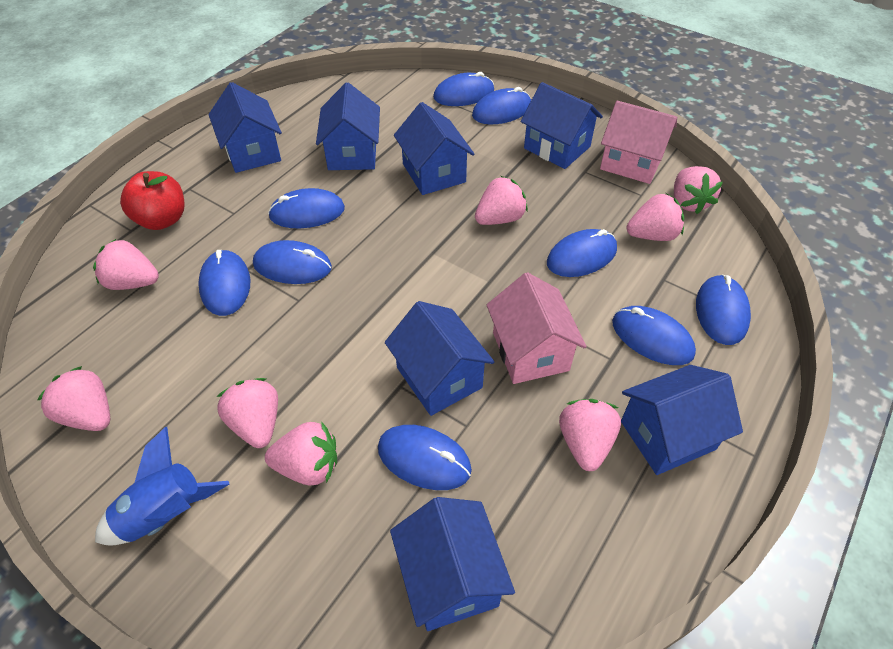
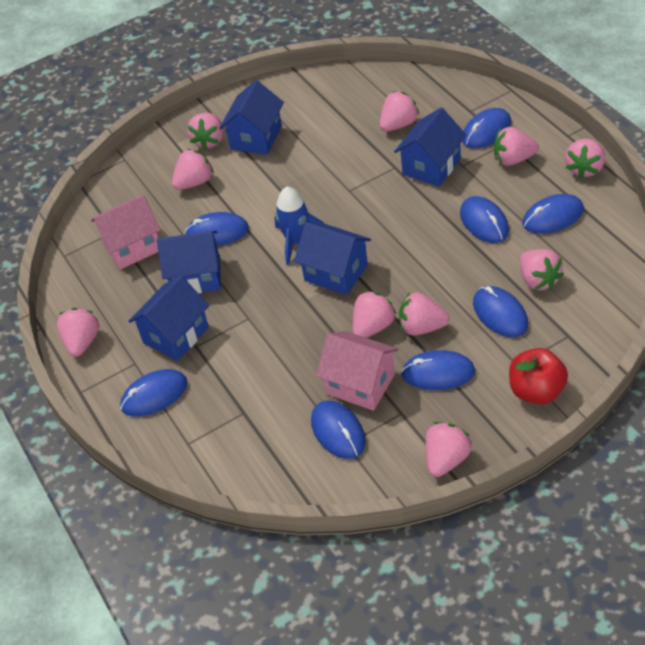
blue house: [209,82,282,173] [316,82,380,170] [385,301,495,416] [390,497,515,631] [394,102,475,195] [521,82,603,169] [621,365,743,475] = 7 -> [128,275,209,361] [157,231,221,293] [219,80,284,154] [294,222,371,295] [394,108,466,187] = 5
blue mouse: [198,250,250,316] [253,240,332,284] [268,188,345,228] [378,425,472,490] [433,72,494,106] [472,87,531,124] [547,229,617,277] [612,306,696,365] [696,275,751,345] = 9 -> [120,369,188,417] [184,212,249,246] [311,401,366,459] [401,350,475,390] [460,196,509,243] [462,108,511,149] [473,286,528,337] [522,194,584,234] = 8
pink strawberry: [38,366,110,431] [93,239,159,290] [217,378,278,448] [265,422,337,486] [475,176,528,225] [559,399,621,471] [627,193,684,241] [674,166,723,214] = 8 -> [57,308,99,357] [172,149,214,190] [187,113,223,150] [353,291,396,338] [380,91,420,132] [399,292,450,336] [425,422,472,477] [494,127,539,166] [520,249,564,290] [565,139,605,179] = 10

